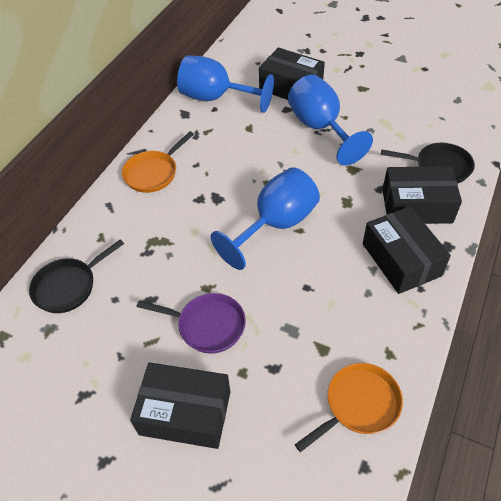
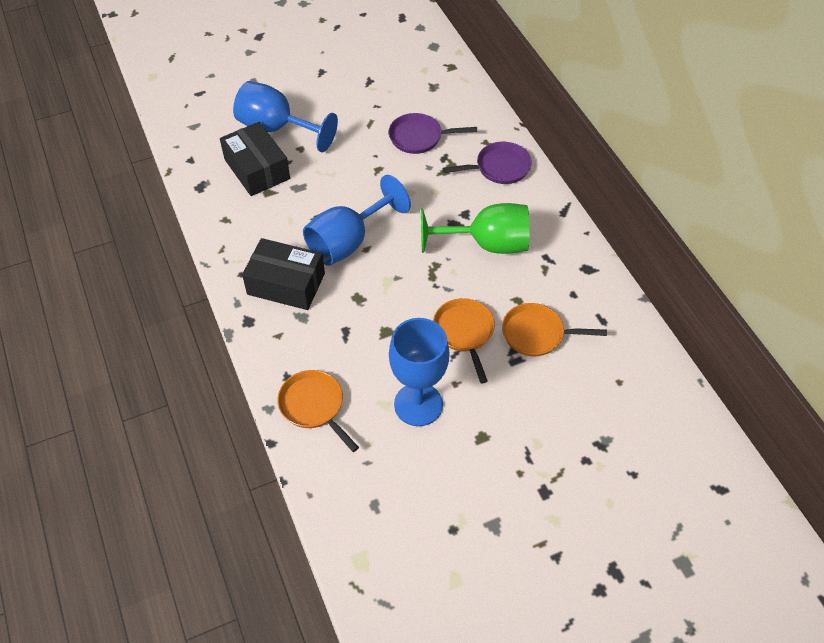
black box: [130,362,230,449] [259,48,325,100] [363,206,451,294] [382,166,462,224] = 4 -> [220,122,290,196] [242,238,325,310] = 2
black pan: [29,239,124,313] [381,143,475,184] = 2 -> none = 0
green goblet: none = 0 -> [421,203,529,254] = 1
orange pan: [122,131,194,193] [295,363,403,452] = 2 -> [277,370,359,452] [433,298,495,383] [502,303,607,356] = 3
purple pan: [137,293,246,353] = 1 -> [389,113,477,154] [442,142,532,184] = 2

